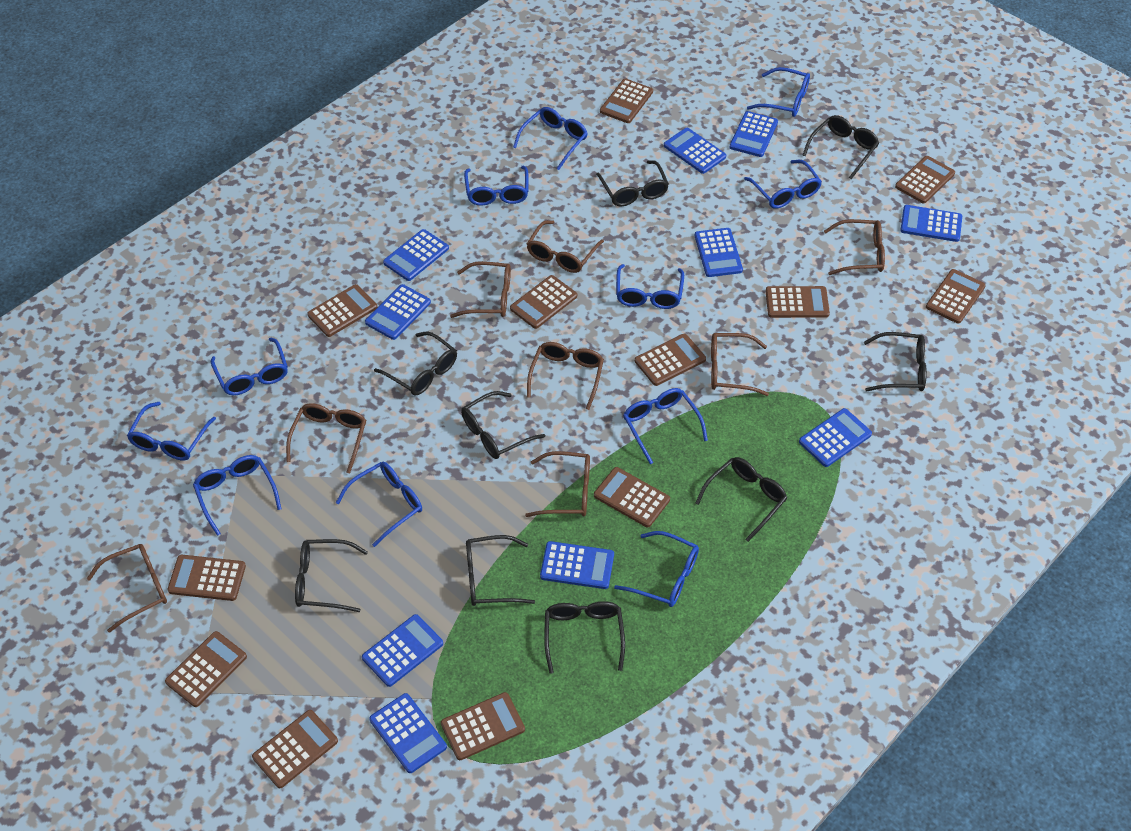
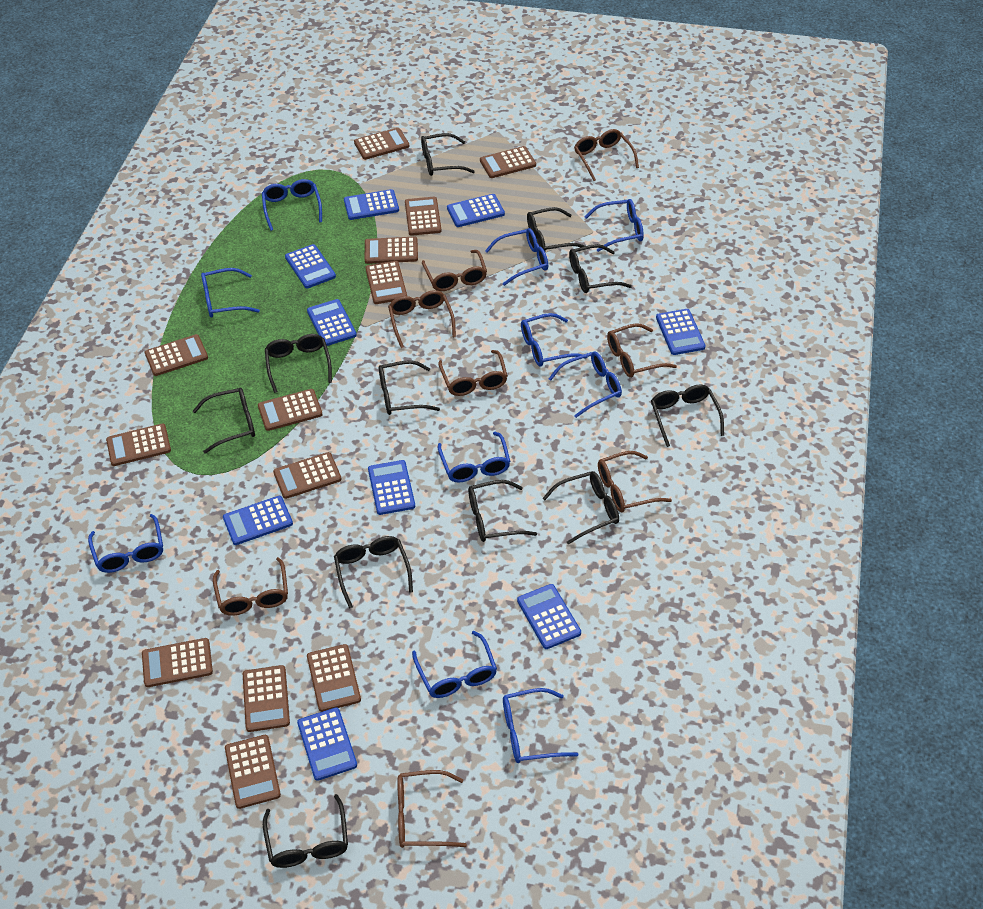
black glasses: [295,539,368,612] [374,331,457,396] [461,391,545,459] [466,535,535,606] [544,601,625,674] [596,160,669,206] [696,457,787,542] [803,115,879,179] [864,332,927,392] = 9 -> [193,388,255,454] [263,794,348,868] [265,334,332,393] [334,536,413,609] [379,360,440,415] [421,133,475,176] [468,480,537,542] [527,207,585,252] [543,471,619,545] [569,244,632,293] [651,385,724,447] = 11
blue calculator: [362,614,443,687] [365,284,431,340] [369,693,447,773] [383,229,449,281] [540,541,614,589] [664,128,726,174] [695,228,743,277] [729,111,778,157] [799,408,872,467] [900,205,962,242] = 10 -> [223,496,293,545] [285,244,336,288] [297,707,357,781] [307,299,357,346] [344,189,399,220] [368,460,415,515] [447,194,505,227] [517,584,581,649] [656,309,705,355] = 9
blue glasses: [127,402,216,460] [193,455,281,536] [211,338,288,395] [336,462,422,547] [464,166,529,206] [513,107,588,170] [614,531,699,607] [616,264,684,309] [623,388,708,464] [744,160,822,209] [747,67,810,117] = 11 -> [88,514,163,573] [201,268,260,317] [262,179,322,231] [412,631,497,698] [438,432,510,483] [485,228,548,286] [503,688,579,763] [521,313,587,366] [549,351,622,418] [585,199,644,252] = 10
brown calculator: [165,631,247,707] [167,555,246,601] [252,710,338,788] [307,284,378,337] [441,692,525,760] [510,275,577,329] [594,467,670,528] [600,78,653,123] [635,334,706,386] [765,286,830,318] [895,156,955,203] [926,269,986,324] = 12 -> [106,424,171,466] [142,638,213,687] [145,334,208,376] [225,735,281,809] [243,665,290,732] [258,389,323,431] [273,452,342,499] [307,644,361,712] [354,128,410,160] [365,237,418,264] [365,261,407,304] [405,197,441,236] [480,146,536,178] = 13

